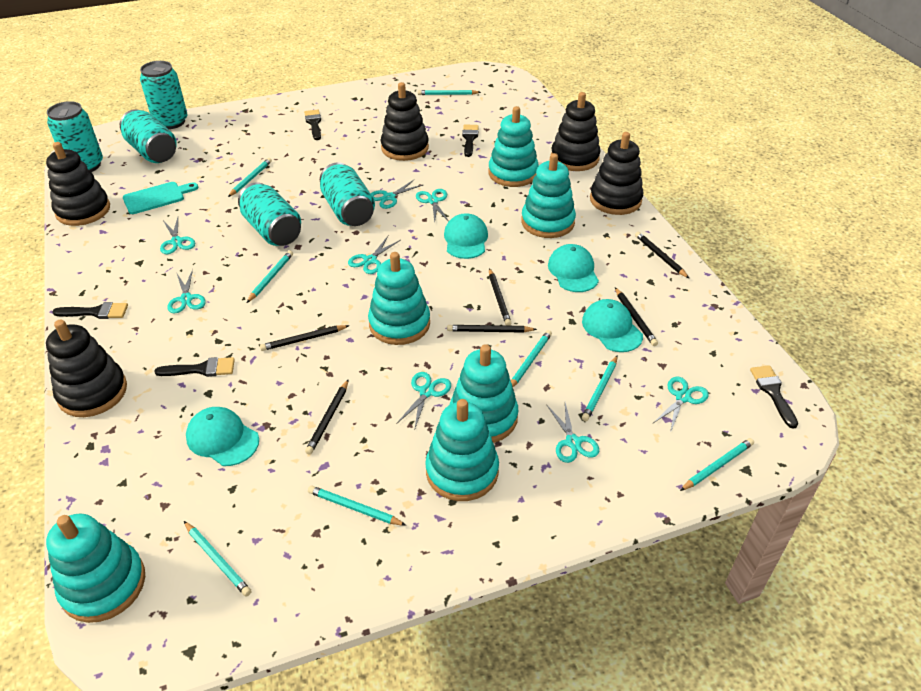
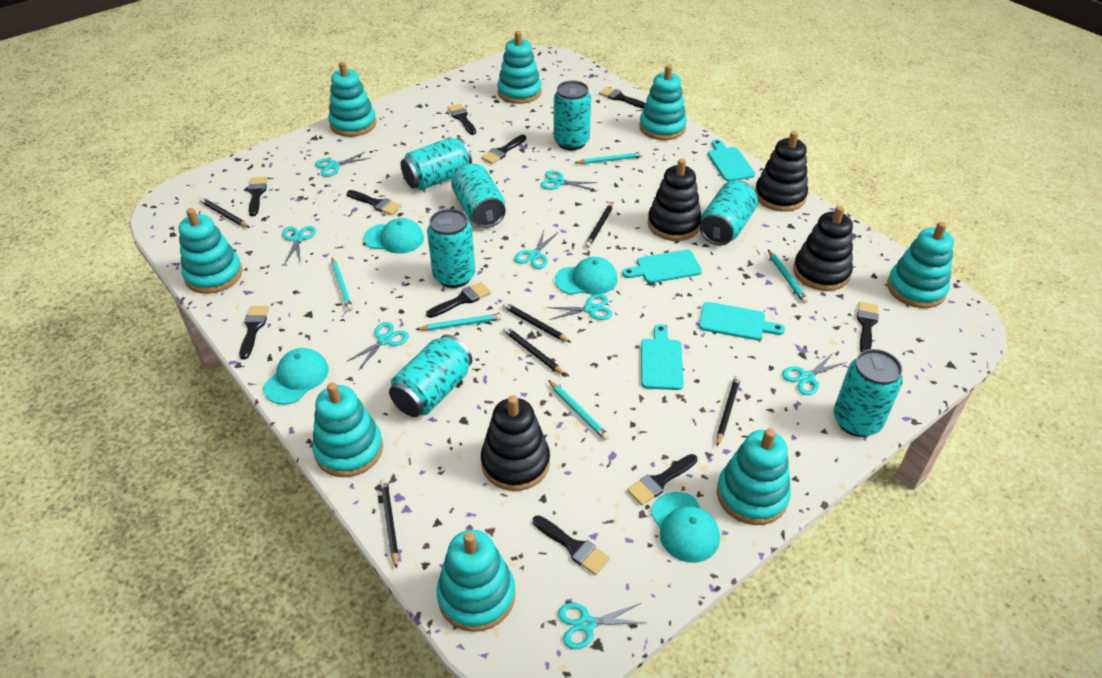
black brush: [52,302,128,319] [154,357,235,377] [304,109,321,140] [462,124,479,157] [750,365,798,429] = 5 -> [239,306,269,360] [248,177,267,216] [347,190,401,215] [426,282,491,318] [447,104,476,135] [481,135,526,164] [533,515,610,575] [599,87,645,108] [627,454,697,505] [857,302,879,352] = 10
black stacking toy: [46,142,110,226] [46,320,127,417] [380,82,429,161] [551,92,600,171] [590,132,643,215] = 5 -> [481,395,550,491] [648,158,701,241] [755,131,808,212] [793,205,853,291] = 4
turquoise can: [47,101,103,172] [120,109,177,163] [140,61,188,129] [238,182,301,246] [320,162,375,226] = 5 -> [389,335,472,417] [401,137,472,190] [427,209,475,288] [451,163,506,228] [554,81,591,150] [700,180,758,245] [834,349,903,437] = 7
turquoise cutting board: [123,182,198,214] = 1 -> [622,250,702,283] [641,324,684,390] [699,302,785,340] [708,139,755,181] = 4
turquoise pencil: [184,521,252,597] [228,158,272,197] [247,250,293,303] [308,485,407,526] [418,90,481,95] [511,330,552,388] [582,356,617,421] [680,438,754,491] = 8 -> [332,257,353,311] [415,314,502,331] [548,380,609,440] [575,152,643,164] [768,250,808,303] = 5
turquoise stacking toy: [46,514,145,623] [368,252,430,345] [425,399,499,501] [449,344,518,443] [488,106,538,187] [521,153,576,238] = 6 -> [179,208,243,294] [312,382,383,477] [328,61,377,137] [437,530,515,632] [497,31,542,104] [639,65,687,140] [717,428,791,525] [887,222,954,308] = 8

